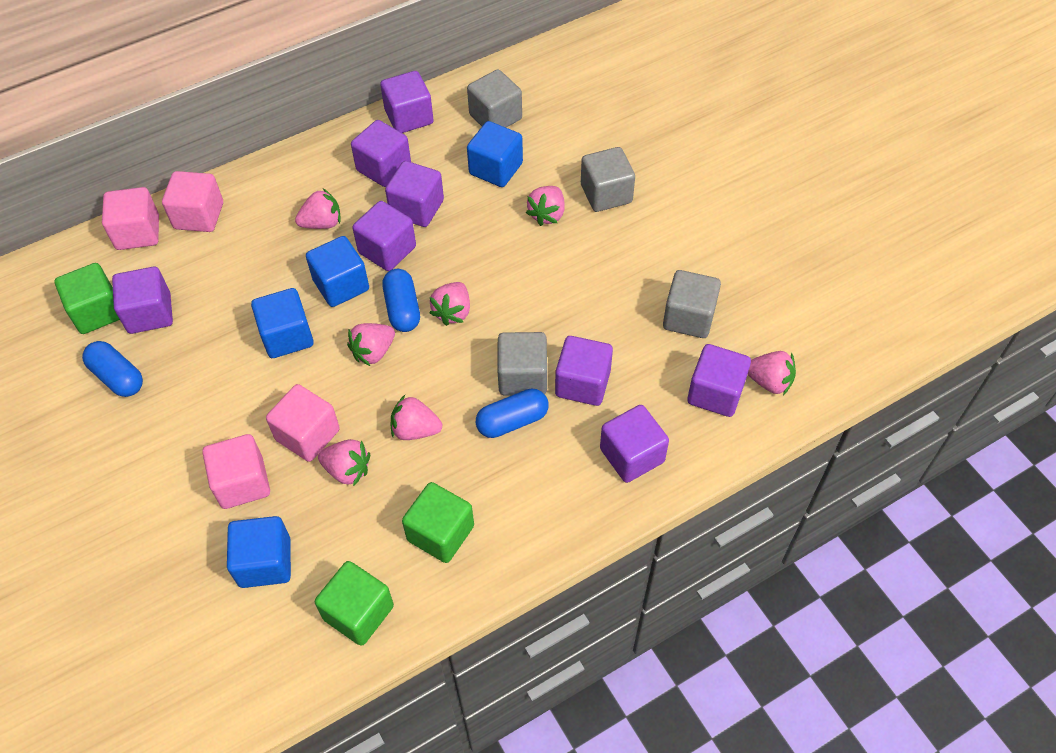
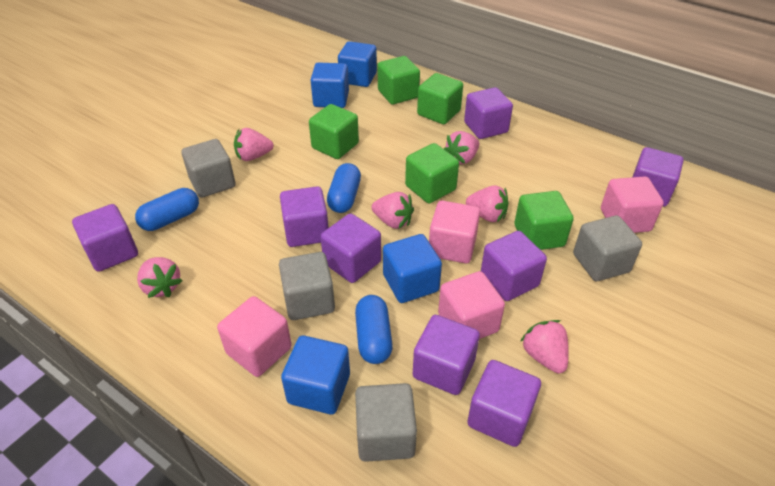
green cube: [54,263,120,334] [315,561,394,646] [402,482,474,563] = 3 -> [309,104,359,159] [377,56,420,104] [405,143,459,204] [417,73,463,124] [514,191,574,250] = 5
pink strawberry: [295,188,341,229] [318,439,370,486] [347,323,395,366] [391,395,442,440] [430,282,470,326] [526,186,565,226] [748,351,796,395] = 7 -> [137,257,183,298] [234,128,274,161] [371,192,414,229] [444,131,479,164] [466,185,509,222] [520,320,569,373] = 6

